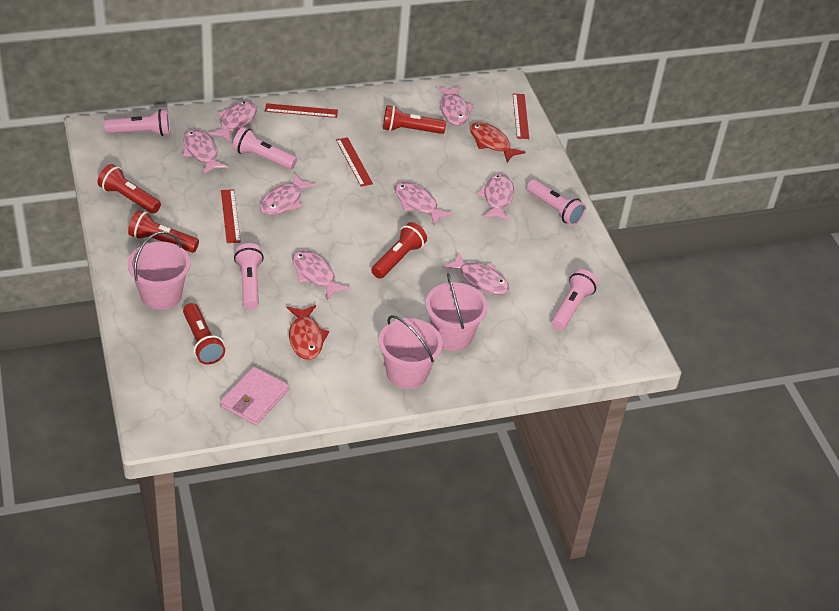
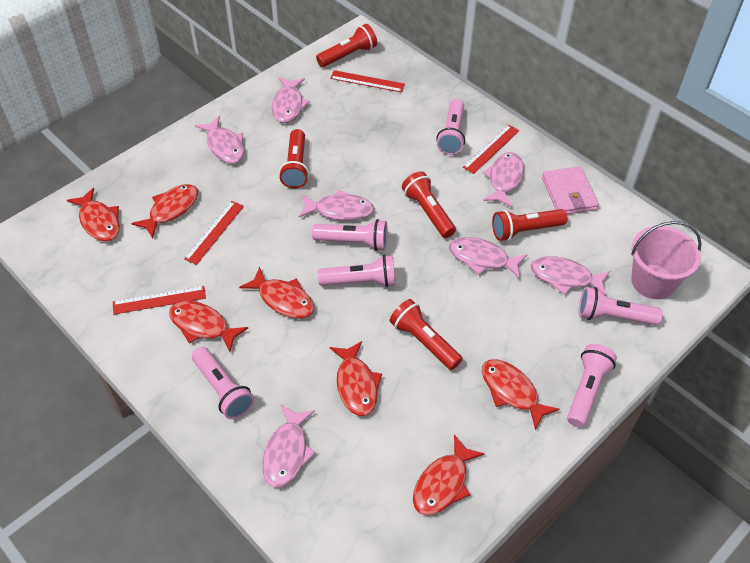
pink bucket: [128,231,191,310] [379,315,443,389] [425,273,488,351] = 3 -> [631,221,702,299] = 1
pink fish: [183,129,228,174] [208,101,257,143] [260,173,316,216] [292,250,350,300] [395,182,453,225] [437,86,474,126] [442,252,509,295] [477,174,514,221] = 8 -> [195,116,244,164] [262,405,316,488] [272,77,310,123] [299,189,374,221] [449,237,527,278] [483,152,524,207] [531,256,610,296] = 7
pink flashlight: [104,109,170,136] [232,127,297,169] [234,243,264,310] [527,179,586,226] [551,269,598,330] = 5 -> [192,347,254,419] [312,219,388,251] [318,255,396,287] [436,99,465,155] [567,344,617,427] [579,287,663,325] = 6
red fish: [287,305,329,360] [470,122,526,162] = 2 -> [67,188,120,241] [131,184,198,238] [169,301,248,352] [239,267,314,319] [330,341,382,416] [413,434,485,515] [482,360,560,430] = 7

